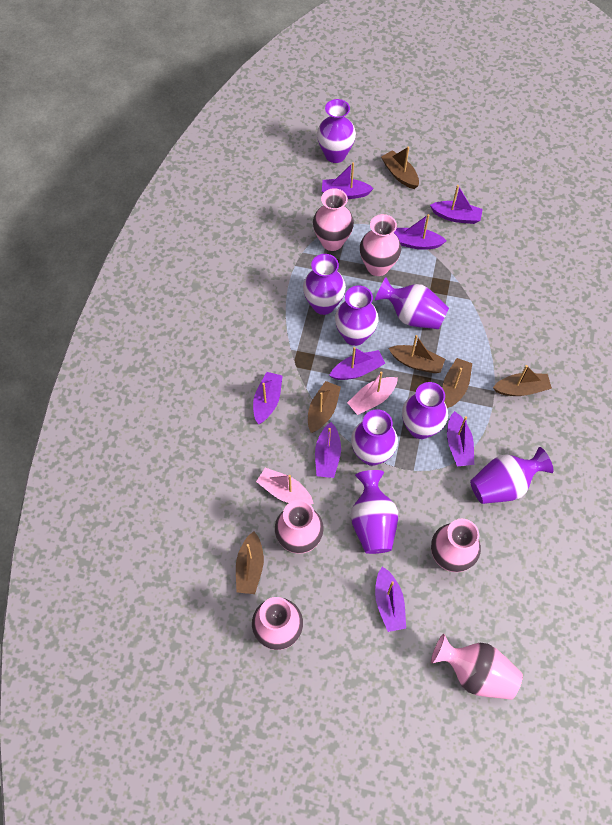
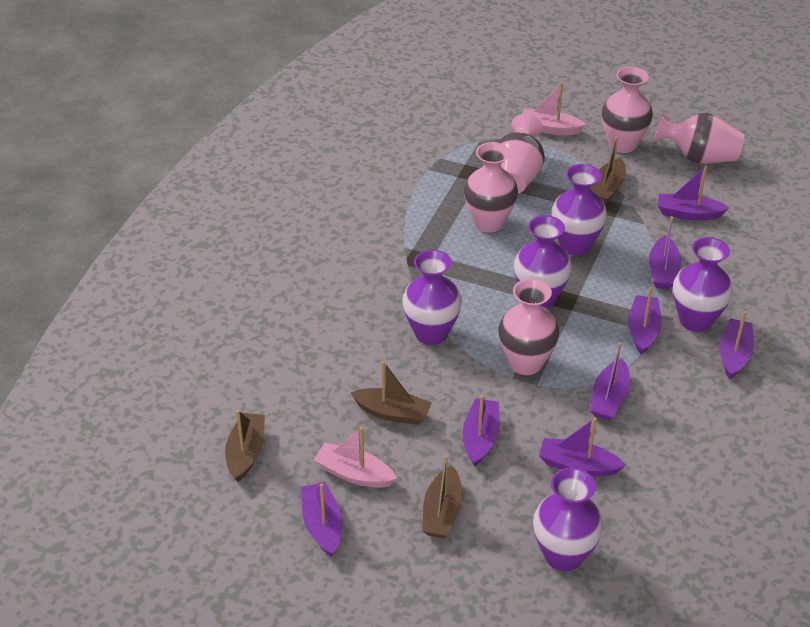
brown boat: [236,531,264,594] [308,381,341,433] [381,146,419,189] [389,335,445,373] [443,358,472,408] [493,365,552,396] = 6 -> [225,410,265,482] [351,361,432,425] [422,455,463,538] [591,136,626,204] = 4
pink vase: [252,597,303,650] [275,500,324,554] [313,188,354,251] [360,214,401,276] [431,519,481,572] [431,634,523,700] = 6 -> [464,142,518,232] [498,114,545,194] [499,279,559,375] [602,67,653,153] [654,113,745,164] = 5
purple vase: [303,254,346,315] [317,99,356,163] [335,285,379,346] [351,409,398,466] [351,470,398,554] [375,277,449,329] [402,382,448,439] [470,447,554,504] = 8 -> [402,250,462,345] [514,215,572,309] [533,468,603,571] [552,164,607,256] [673,237,733,332] = 5

